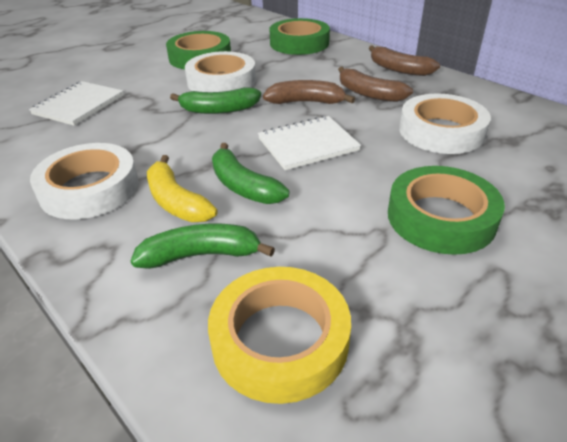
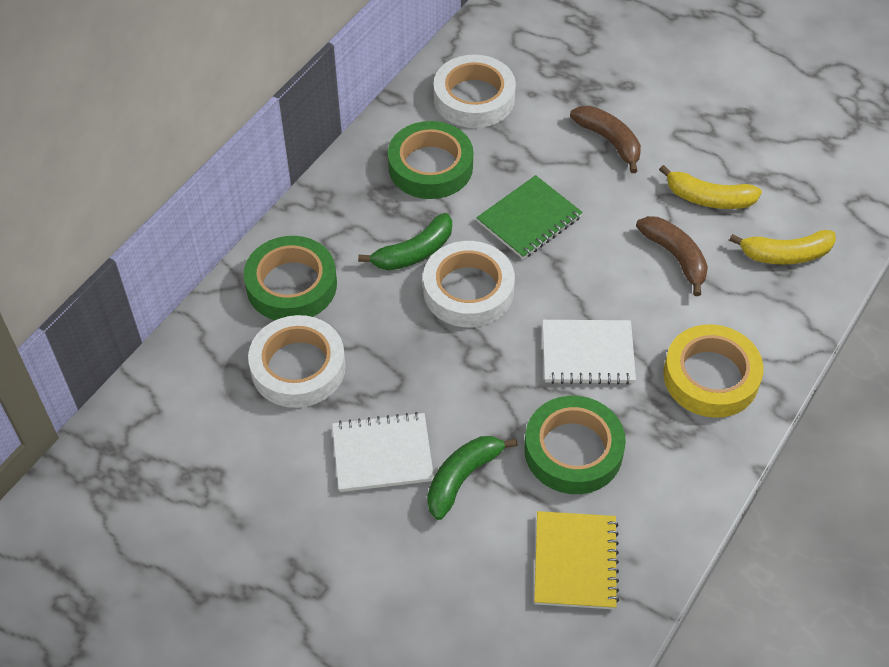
brown banana: [263,80,355,104] [338,67,413,102] [369,45,440,76] = 3 -> [570,106,641,173] [636,216,708,296] = 2
green banana: [131,224,275,269] [170,87,261,114] [212,143,289,204] = 3 -> [358,213,452,270] [427,436,518,520] = 2
green notebook: none = 0 -> [476,175,583,259] = 1
yellow banana: [147,155,218,222] = 1 -> [659,165,762,209] [729,230,836,265] = 2
yellow notebook: none = 0 -> [534,511,619,609] = 1

